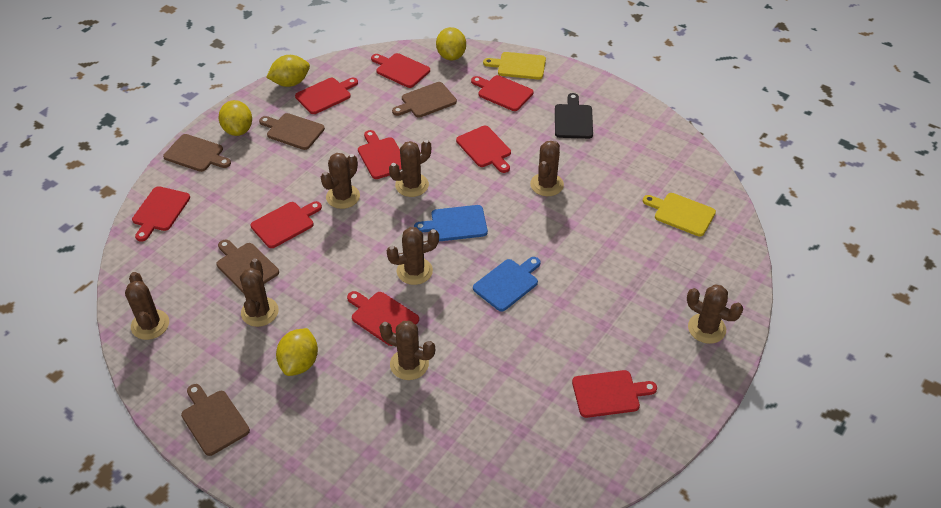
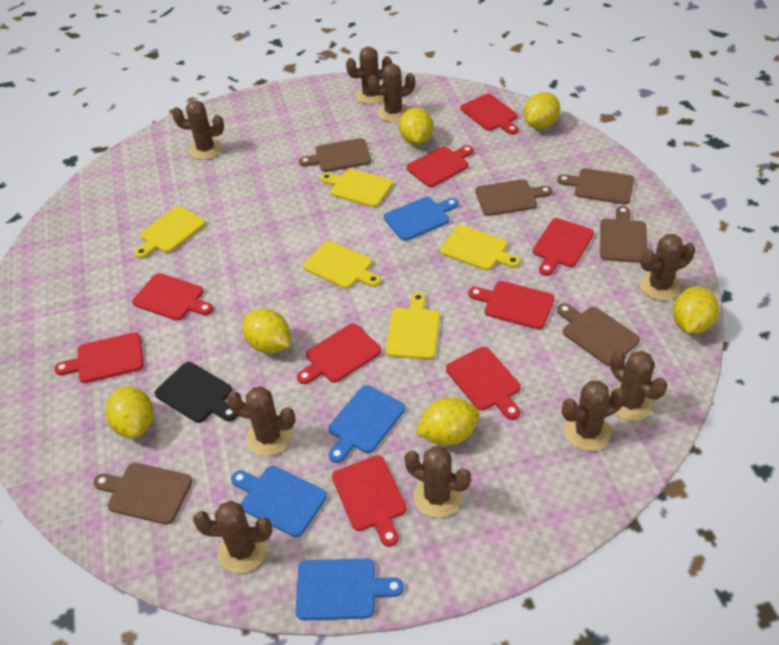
blue cutting board: [414,205,488,241] [473,257,541,312] = 2 -> [231,466,327,537] [295,558,404,620] [328,385,405,463] [384,197,458,241] = 4
brown cactus: [125,272,169,340] [240,258,279,327] [321,153,360,209] [379,321,435,380] [387,227,439,285] [389,140,431,197] [530,141,564,196] [687,284,743,344] = 8 -> [172,100,224,159] [193,501,272,573] [227,387,295,456] [346,47,392,104] [368,64,415,122] [404,446,471,518] [562,381,625,451] [609,350,668,421] [639,234,695,301] = 9
brown cutting board: [163,134,231,172] [181,384,250,456] [216,239,279,293] [259,113,325,150] [392,82,457,118] = 5 -> [93,463,192,525] [299,138,371,172] [475,179,552,216] [557,168,634,205] [557,303,640,366] [600,206,647,263] = 6
yellow cutting board: [483,52,546,80] [643,193,716,237] = 2 -> [134,206,206,259] [303,241,381,289] [320,169,393,207] [385,292,440,360] [440,225,520,271] = 5
yellow lemon: [218,100,252,136] [266,55,310,87] [276,328,318,376] [436,27,466,60] = 4 -> [105,386,153,438] [243,309,290,353] [399,107,433,145] [416,397,480,446] [524,92,560,129] [673,286,719,334] = 6

